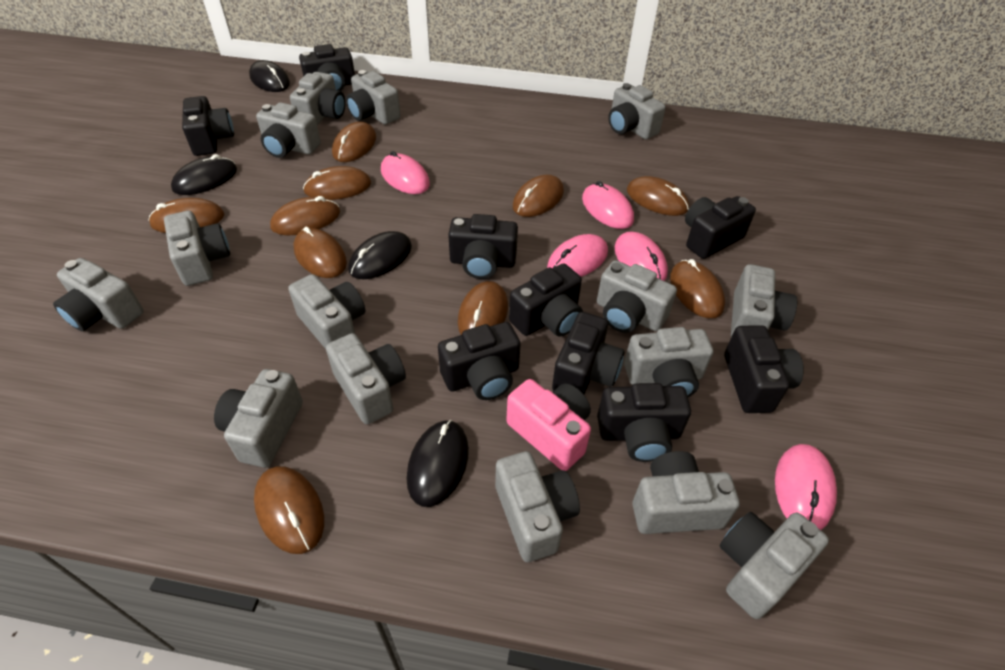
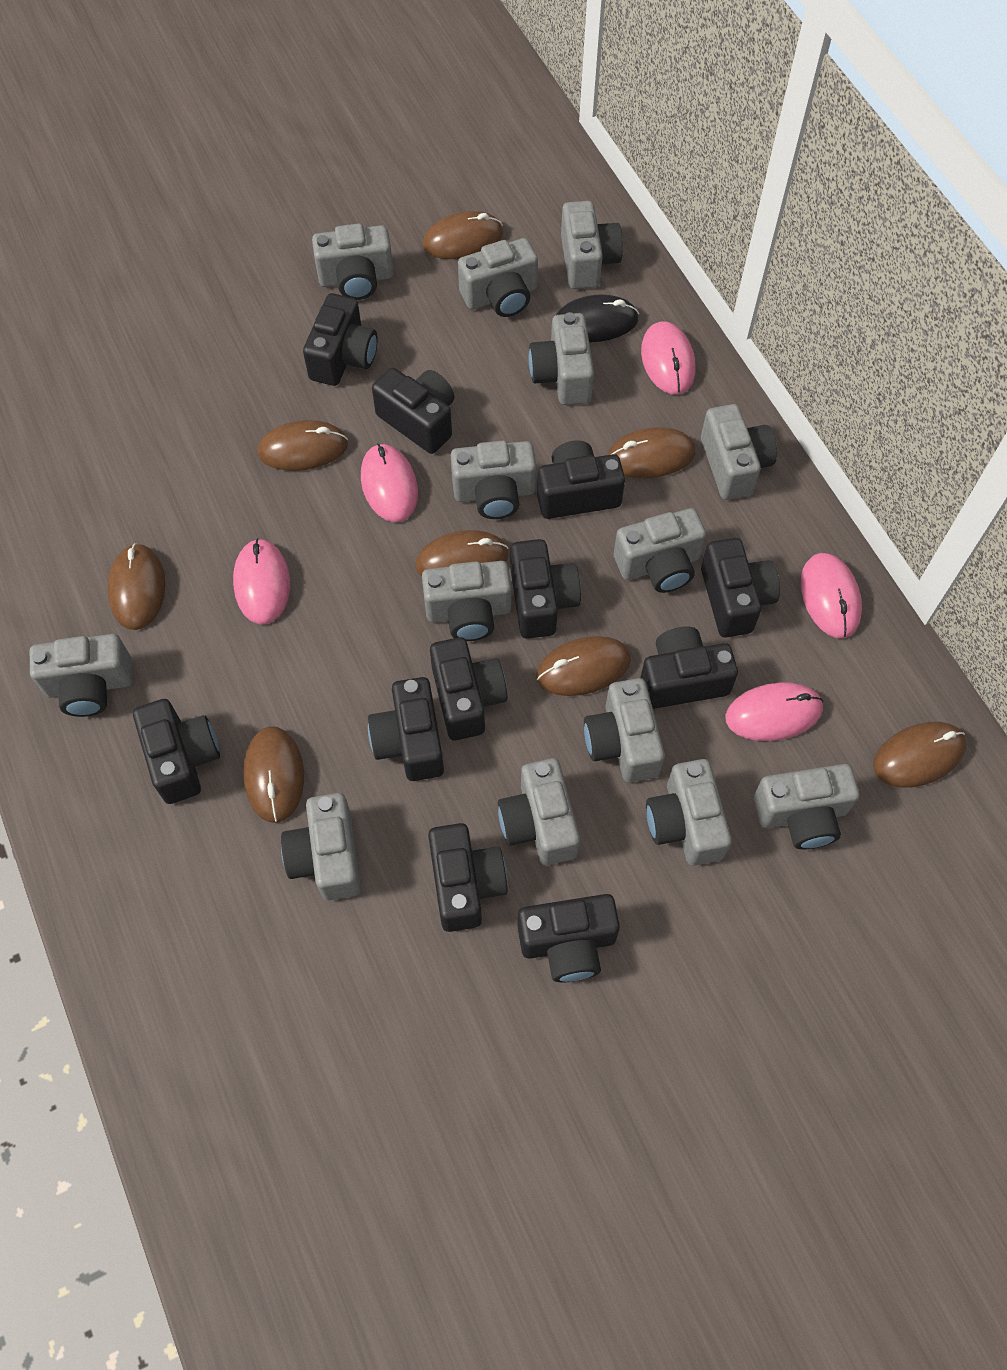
black camera: [182,96,234,156] [299,44,355,91] [438,322,521,400] [448,214,518,279] [509,263,583,337] [552,312,625,395] [597,383,691,462] [685,196,756,259] [724,325,804,413] = 9 -> [133,699,220,804] [303,293,378,386] [368,677,444,781] [372,368,454,454] [428,823,508,932] [430,637,507,740] [510,539,581,639] [518,894,620,982] [537,440,625,519] [640,627,738,709] [701,538,780,638] = 11
black mouse: [171,154,237,195] [249,60,290,92] [348,231,412,279] [406,420,469,507] = 4 -> [556,294,639,342] = 1
brown mouse: [148,198,224,233] [254,466,324,554] [270,196,340,235] [294,226,347,278] [303,166,371,200] [332,122,376,162] [458,281,508,335] [513,175,564,217] [627,176,689,216] [670,259,725,318] = 10 -> [107,543,165,630] [243,726,304,823] [257,420,348,471] [415,530,509,577] [422,211,503,259] [536,636,631,696] [607,427,696,478] [873,722,967,787] = 8
grey camera: [53,258,144,331] [164,211,230,286] [214,369,303,468] [256,102,321,158] [288,274,365,349] [290,72,345,125] [326,333,406,424] [346,70,401,125] [495,451,580,562] [597,260,677,333] [608,83,666,140] [624,327,713,397] [632,451,740,534] [720,512,829,619] [731,264,797,337] = 15 -> [30,634,132,717] [281,793,361,901] [312,223,394,300] [422,561,512,641] [451,441,536,519] [458,238,538,317] [498,758,580,865] [529,312,594,405] [561,201,623,289] [584,678,665,782] [614,508,706,593] [646,759,732,866] [701,404,777,500] [753,764,859,850] = 14
pink camera: [506,379,591,471] = 1 -> none = 0

